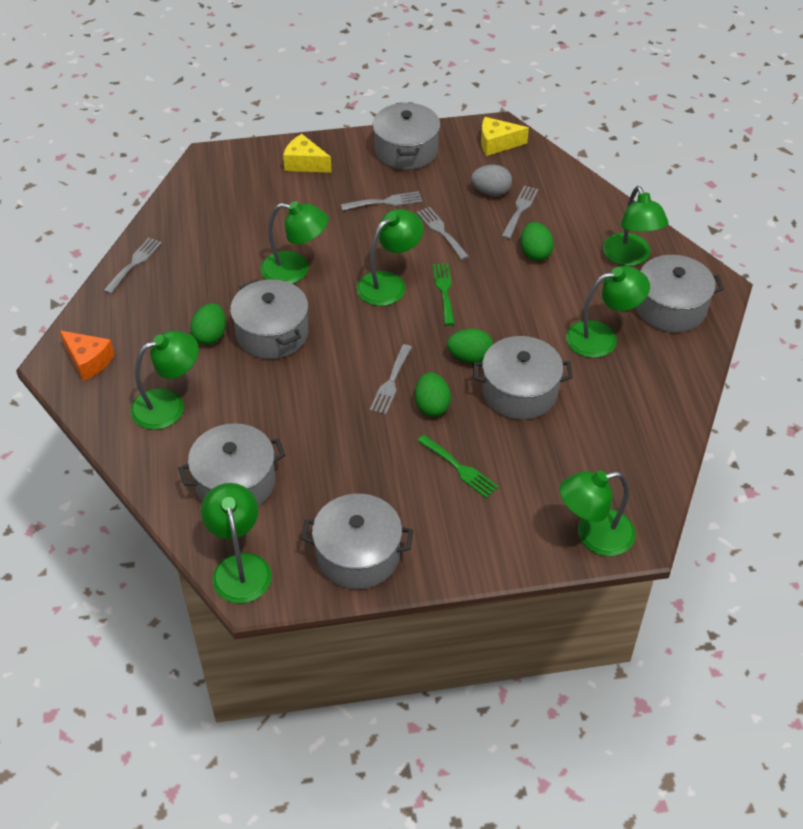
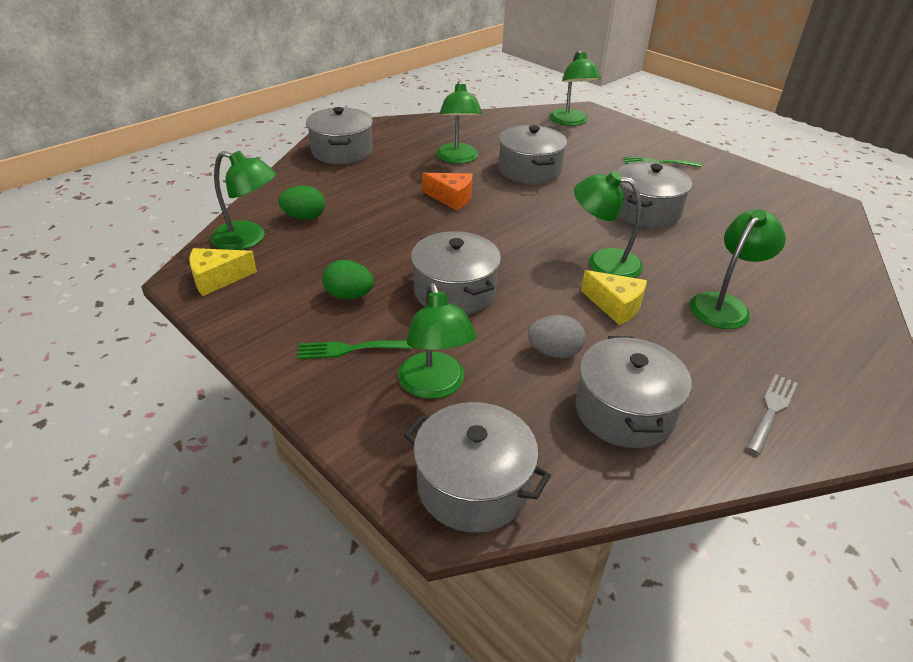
green egg: [190,303,226,345] [415,372,451,417] [447,329,493,363] [521,222,554,261] = 4 -> [279,185,325,220] [322,260,374,300] = 2
green lamp: [130,331,199,430] [201,483,272,603] [260,201,328,284] [357,209,423,306] [559,471,635,556] [566,266,650,358] [603,186,668,266] = 7 -> [211,151,276,250] [398,283,477,399] [436,81,482,164] [549,50,601,126] [574,171,643,278] [690,209,786,329] = 6
grey fork: [103,238,162,294] [341,191,422,211] [370,344,412,415] [417,207,469,260] [501,186,538,239] = 5 -> [746,374,798,455] = 1

